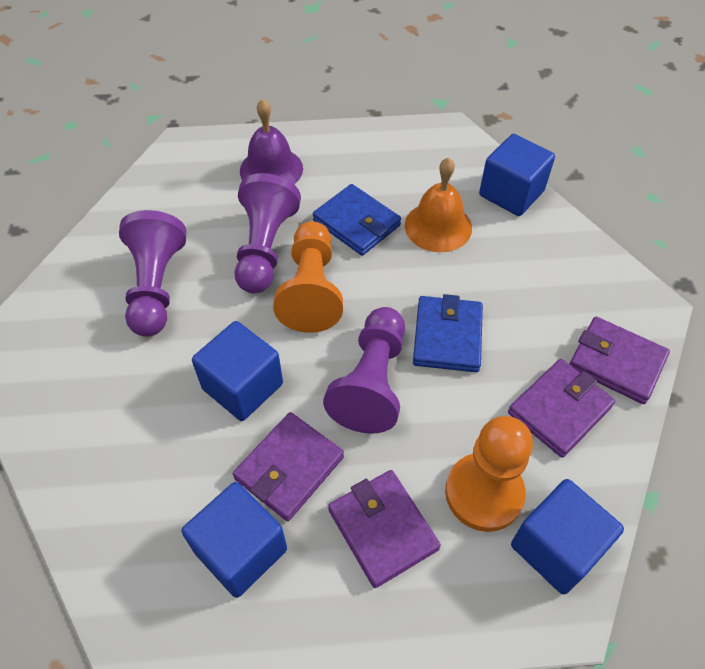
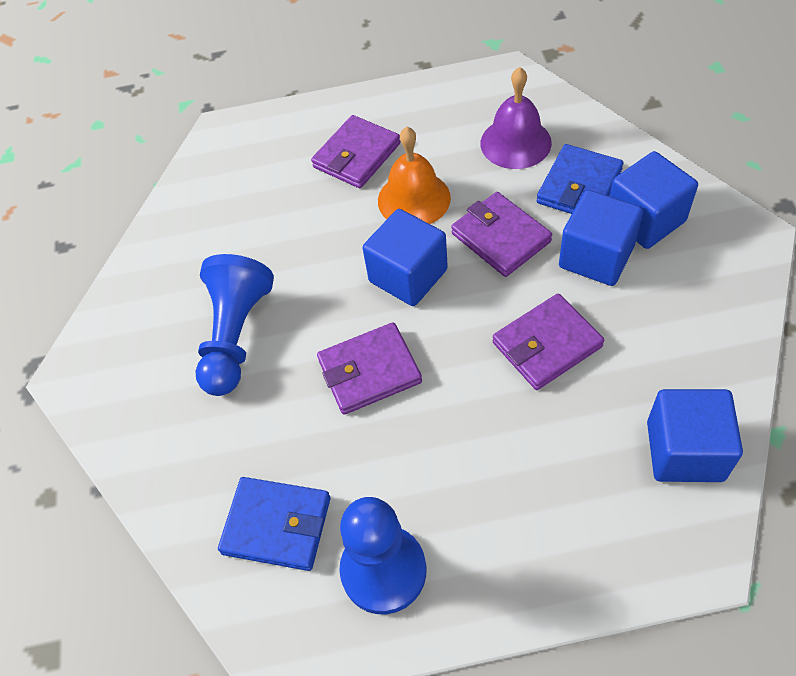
blue pawn: none = 0 -> [195,254,274,396] [339,497,426,614] = 2
orange pawn: [273,221,343,333] [445,416,533,532] = 2 -> none = 0
purple pawn: [119,210,186,337] [234,173,301,293] [323,307,405,434] = 3 -> none = 0

